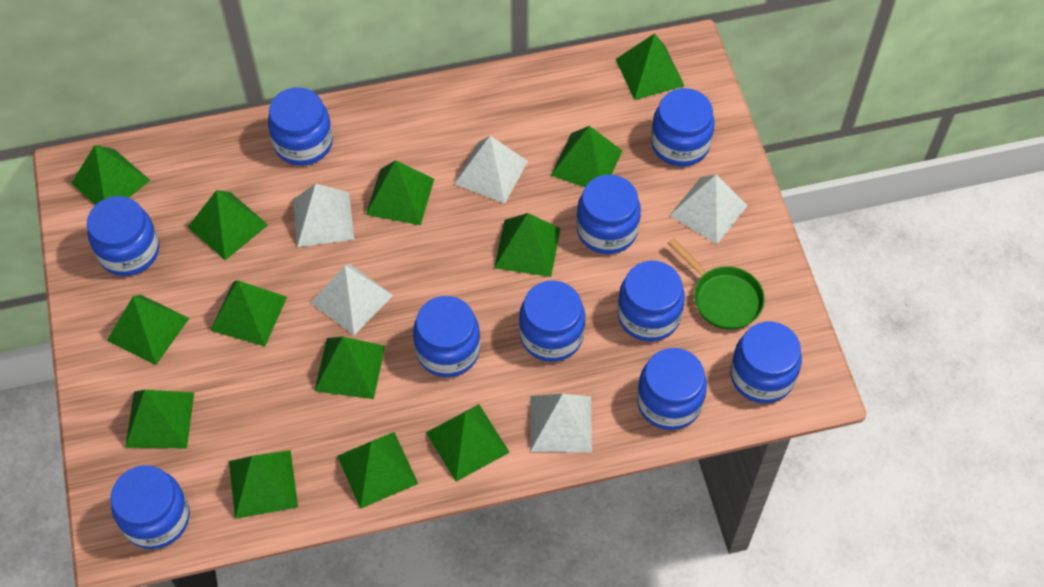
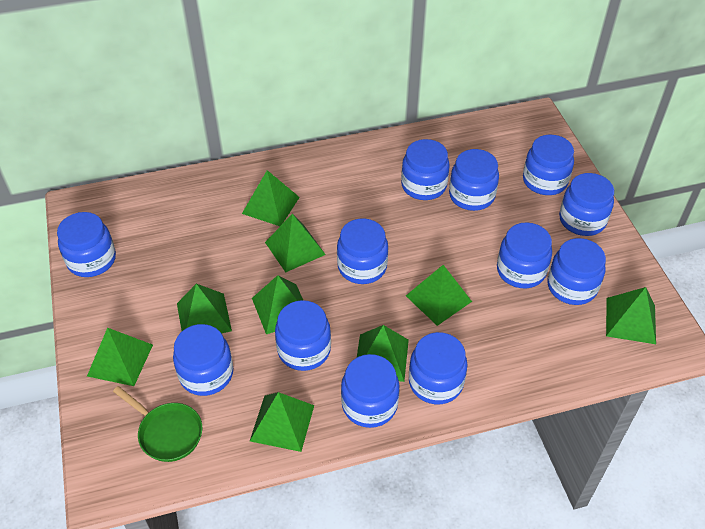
blue jar: [87,196,159,276] [111,465,190,549] [268,87,333,166] [413,296,480,377] [519,281,585,362] [576,175,641,254] [617,261,685,342] [637,348,707,430] [651,88,715,167] [730,322,802,403] = 10 -> [57,212,116,277] [173,324,233,396] [275,300,331,371] [337,218,388,284] [341,354,400,428] [401,139,450,200] [409,332,467,404] [449,149,499,211] [497,222,552,288] [523,135,574,195] [548,238,606,305] [559,173,614,236] = 12
green pyramid: [71,145,150,205] [107,295,189,365] [125,390,194,448] [188,190,268,260] [210,280,287,346] [229,450,298,519] [314,337,385,399] [337,432,418,509] [366,160,434,225] [426,404,510,482] [494,213,561,277] [551,126,623,187] [616,33,685,100] = 13 -> [87,328,153,386] [177,284,232,333] [242,170,300,226] [250,392,314,452] [252,275,303,334] [265,214,326,272] [357,325,409,382] [406,265,472,326] [606,287,656,344] = 9
white pyramid: [293,184,354,247] [311,264,393,335] [454,136,528,204] [530,394,592,452] [670,174,748,244] = 5 -> none = 0

